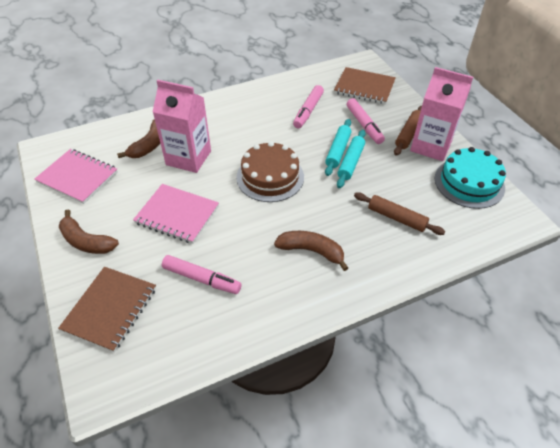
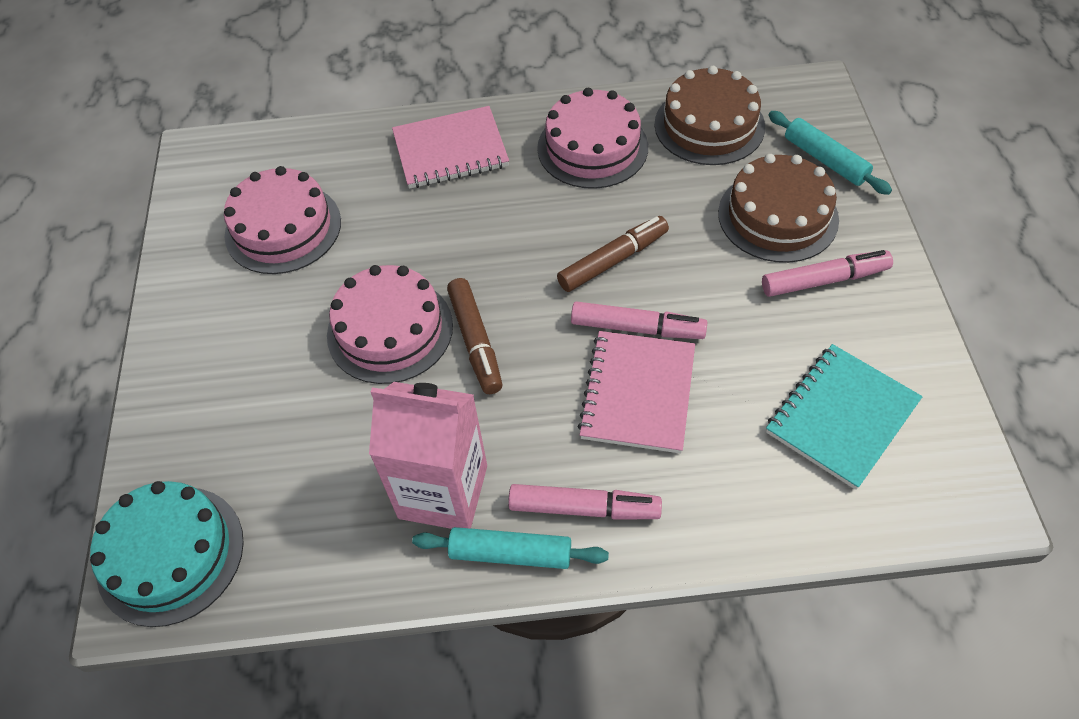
brown banana: [59,210,119,254] [117,119,160,158] [274,231,348,271] = 3 -> none = 0
brown cake: [236,141,304,202] = 1 -> [654,66,765,165] [718,154,839,263] = 2
brown marker: none = 0 -> [447,278,503,394] [557,216,669,292] = 2
brown notebook: [58,267,156,352] [334,67,396,104] = 2 -> none = 0
brown rolling pin: [354,192,446,235] [394,106,422,155] = 2 -> none = 0
pink cake: none = 0 -> [224,166,341,274] [327,265,453,384] [537,88,648,189] = 3
pink carton: [153,80,211,173] [410,67,473,161] = 2 -> [369,382,487,529] = 1
turquoise notebook: none = 0 -> [766,344,923,490] = 1

